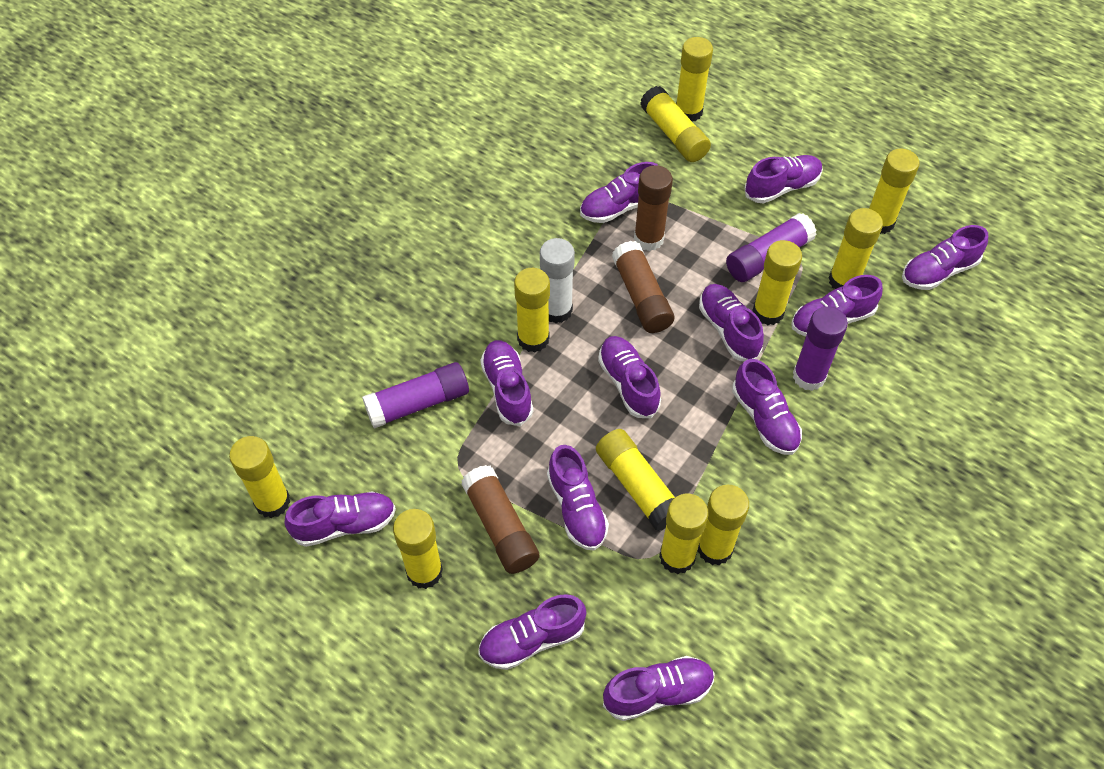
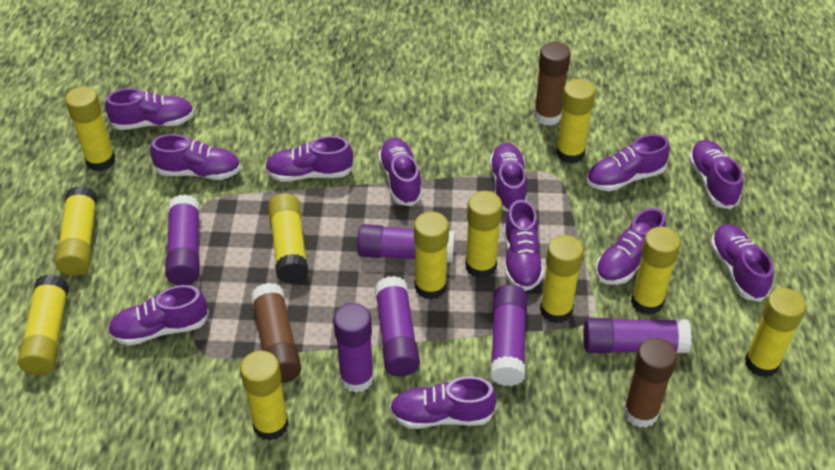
purple glue stick: [362,362,469,429] [726,213,816,282] [793,306,848,391] = 3 -> [165,194,200,285] [333,303,374,393] [357,224,455,263] [375,276,420,376] [490,285,527,386] [583,318,692,353] = 6
white glue stick: [540,238,575,323] = 1 -> none = 0

